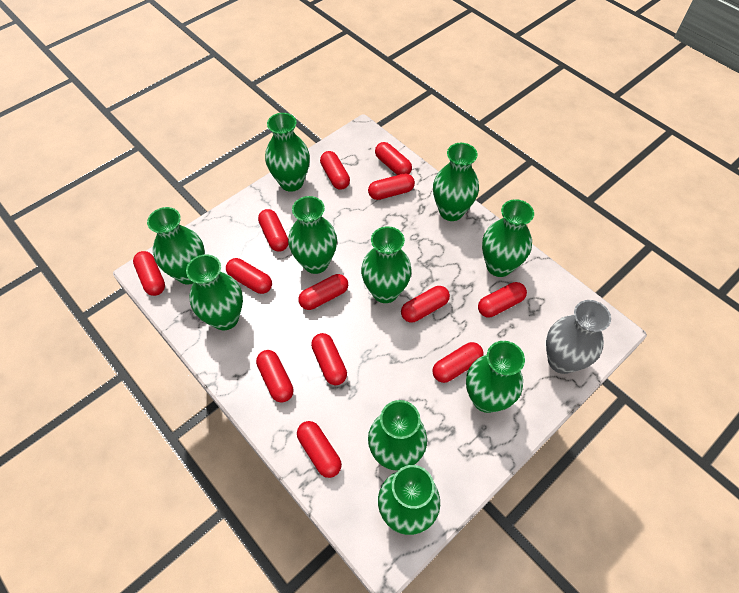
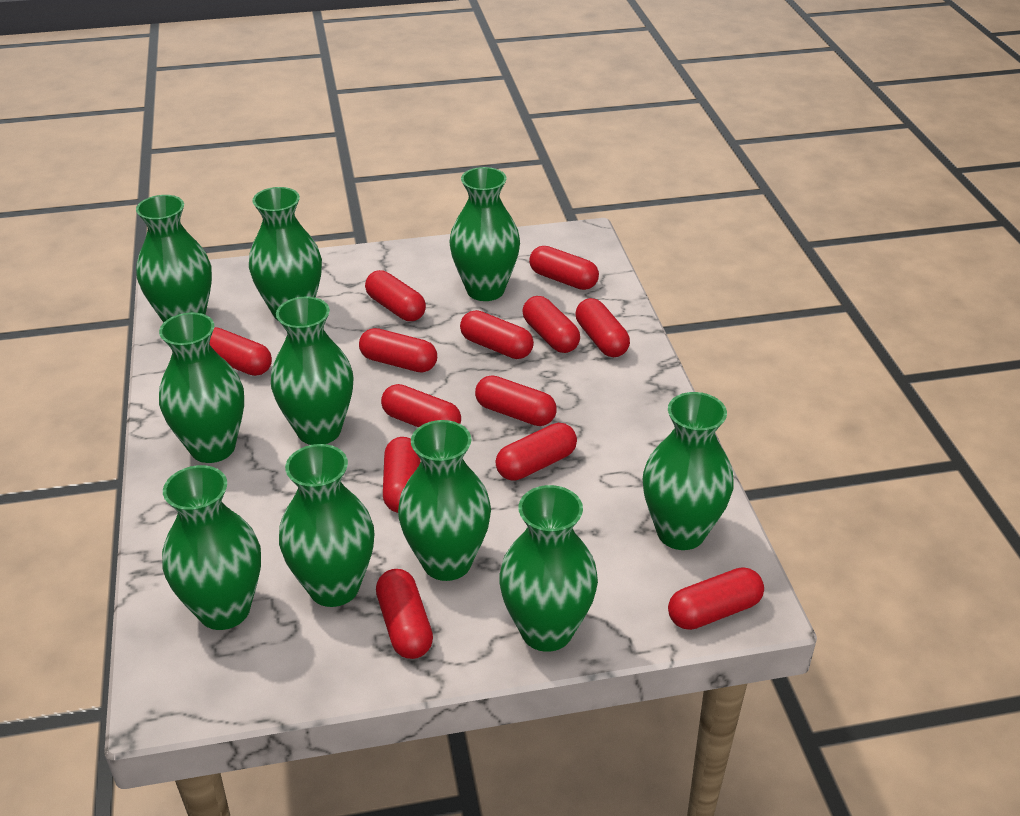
grey vase: [546,300,611,374] = 1 -> none = 0

